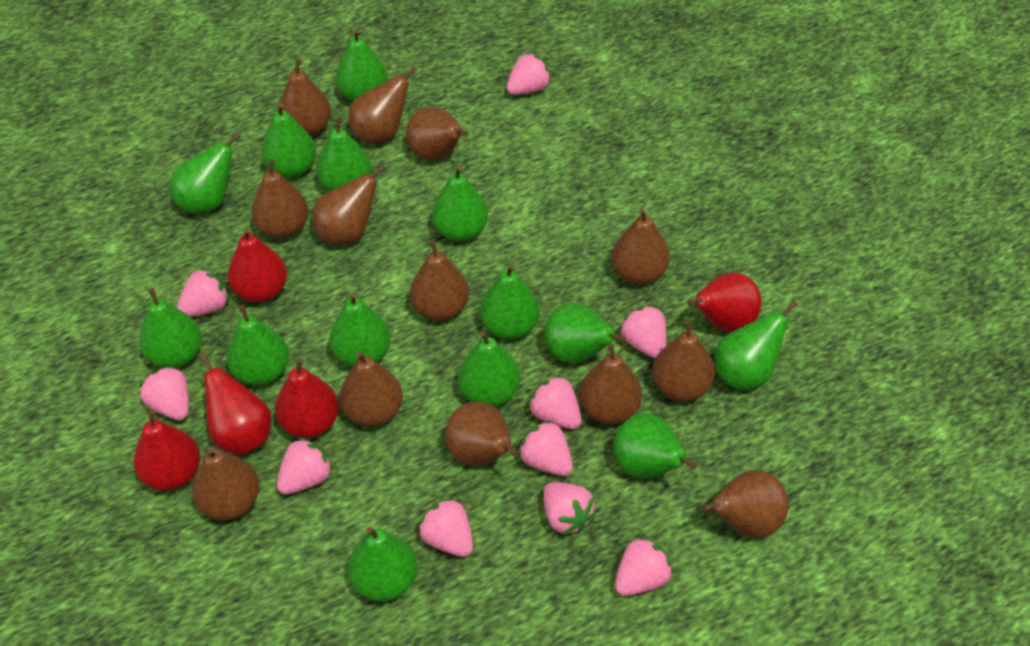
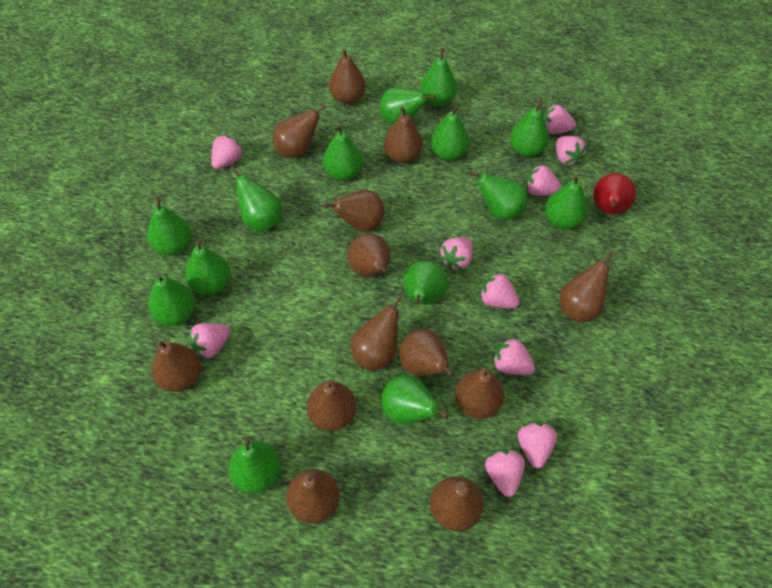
red pear: [133,410,200,491] [199,353,271,455] [228,228,287,303] [275,359,339,438] [687,272,761,332] = 5 -> [593,173,636,215] = 1

